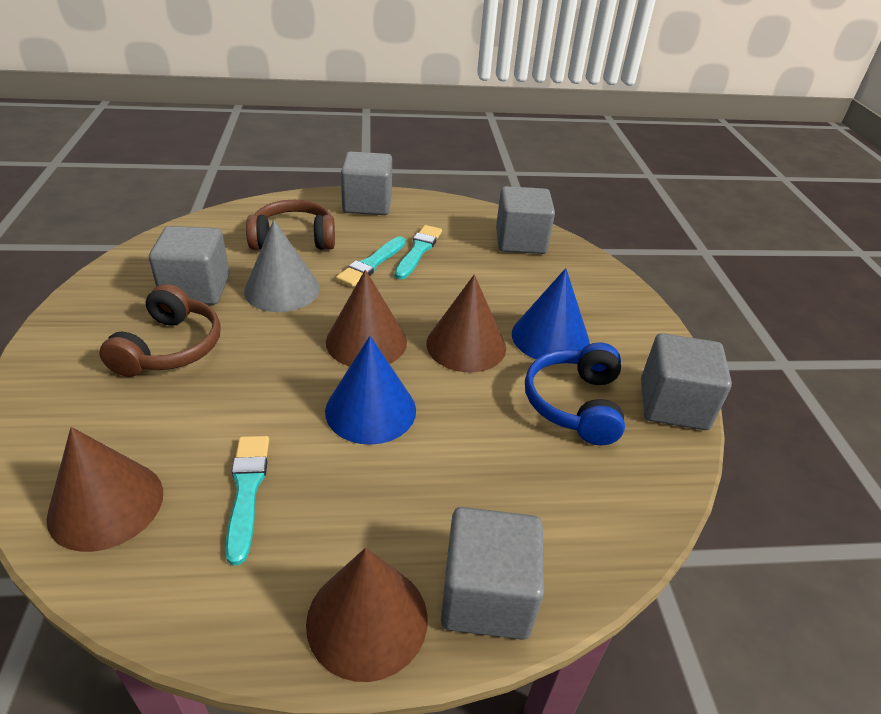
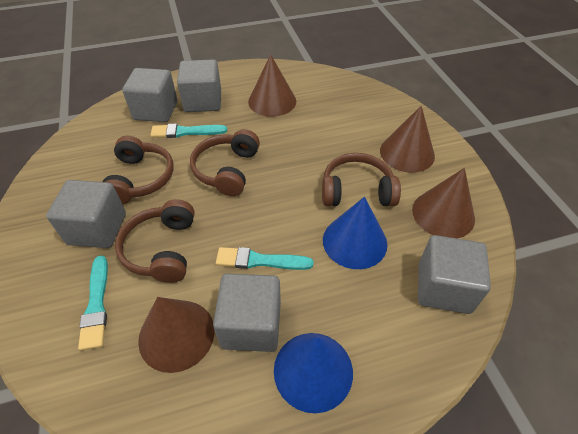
blue headphones: [525,342,625,445] = 1 -> none = 0
brown headphones: [99,284,221,377] [246,200,335,250] = 2 -> [103,136,174,204] [115,199,195,283] [190,129,260,196] [322,153,401,206] = 4
grey cone: [244,220,320,312] = 1 -> none = 0

